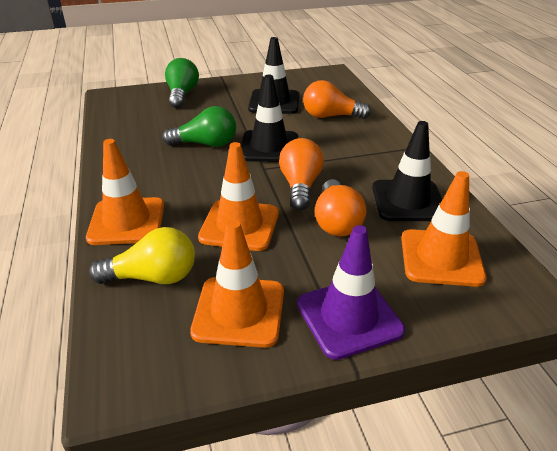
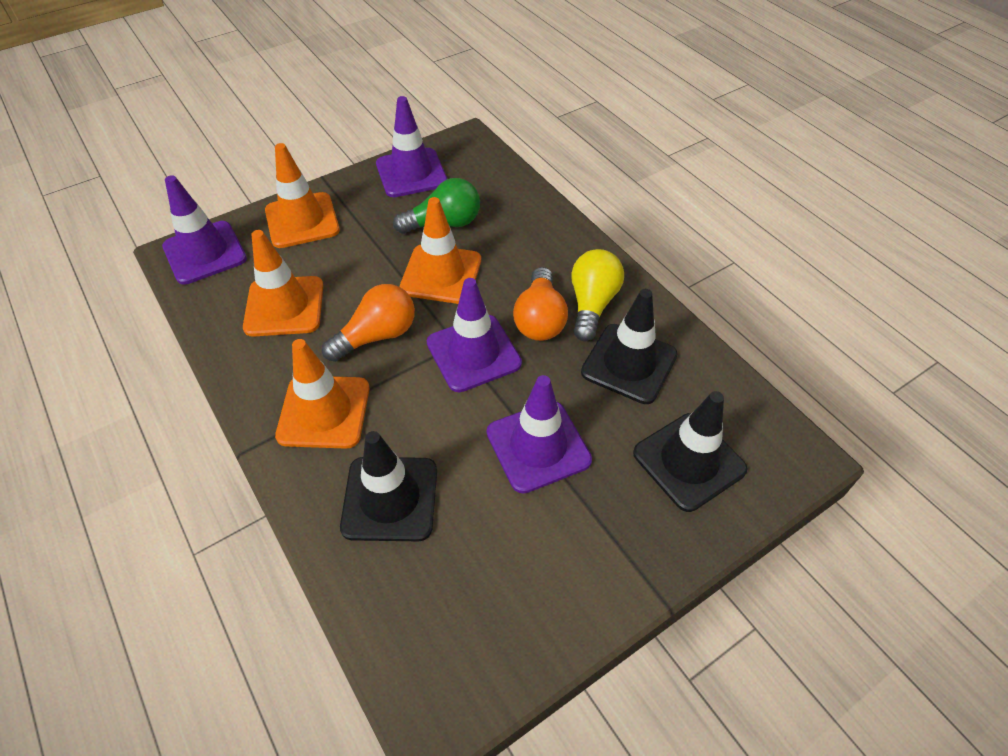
green light bulb: [162,106,236,147] [165,58,199,108] = 2 -> [393,178,480,234] = 1
orange light bulb: [279,138,324,211] [303,80,371,119] [315,179,366,237] = 3 -> [322,284,415,362] [513,267,568,341] = 2
purple traffic cone: [297,225,405,360] = 1 -> [162,175,247,285] [376,96,447,197] [427,278,522,392] [487,375,592,494] = 4

